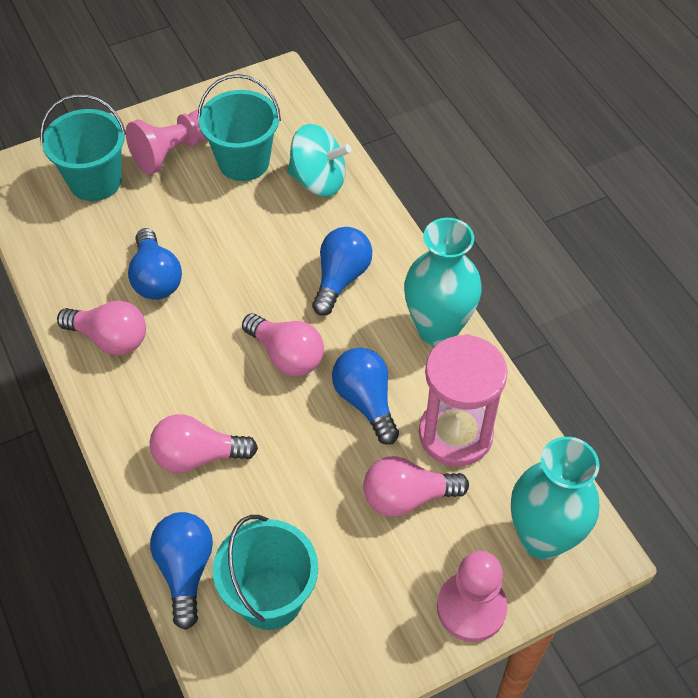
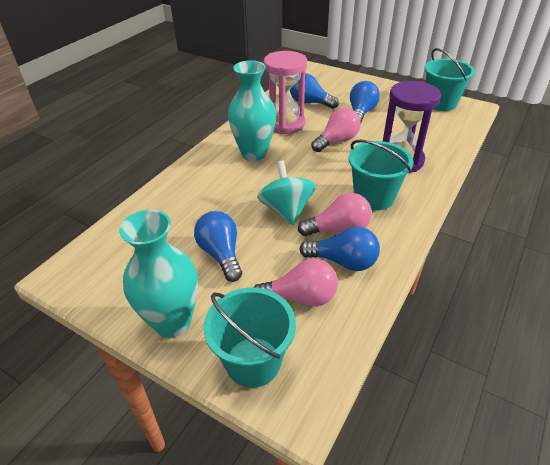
pink light bulb: [57,300,146,355] [150,414,258,473] [242,313,324,376] [363,456,469,517] = 4 -> [254,258,338,307] [298,193,372,236] [311,108,361,152] = 3
pink pawn: [126,110,207,175] [437,551,508,642] = 2 -> none = 0
purple hourglass: none = 0 -> [383,81,441,173] = 1

